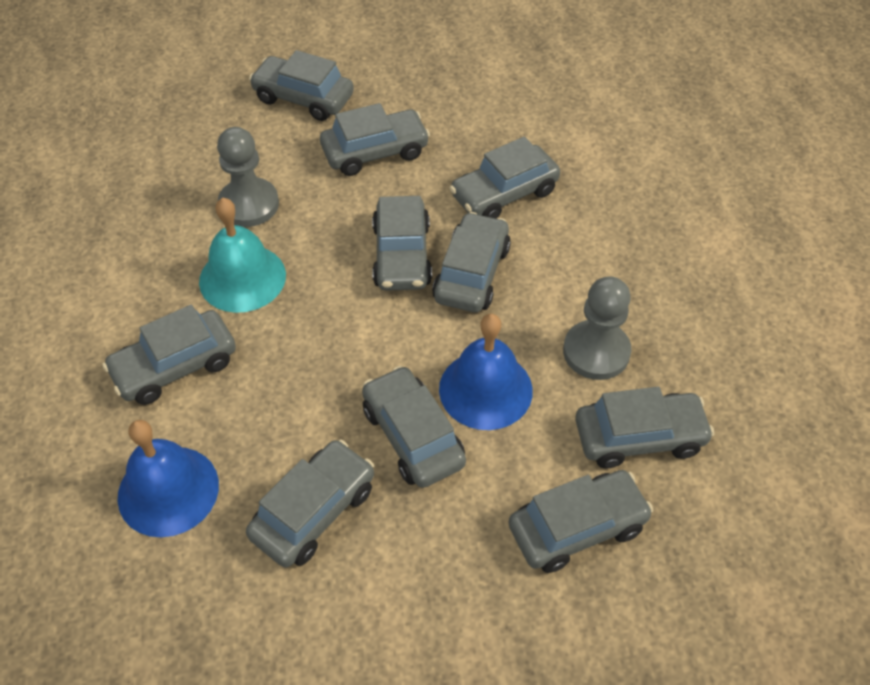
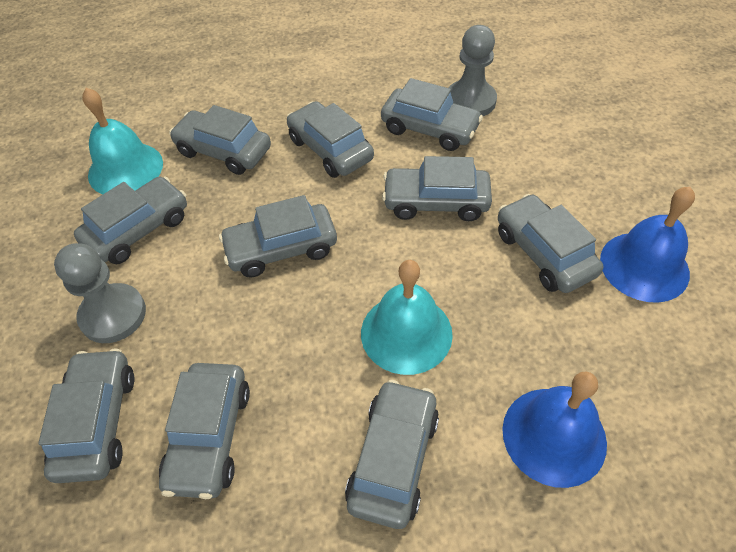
turquoise bell: [199,197,286,313] = 1 -> [82,88,163,194] [361,260,453,375] = 2

